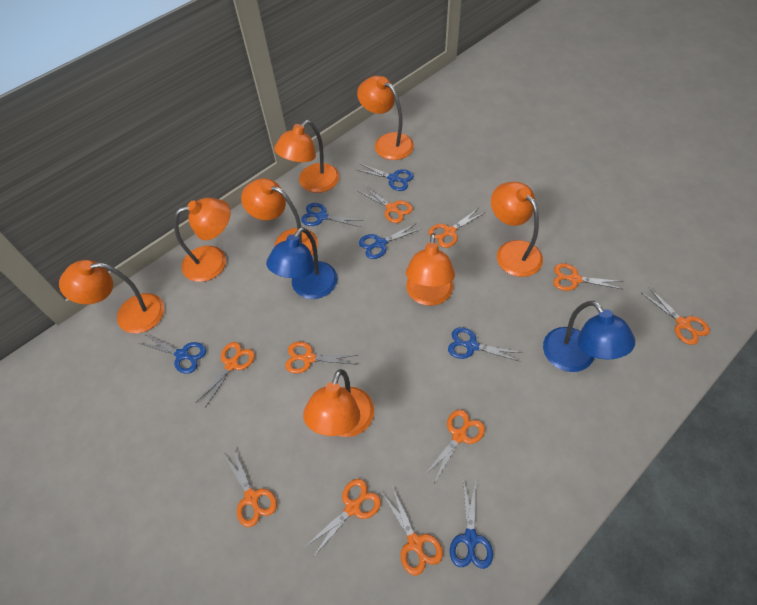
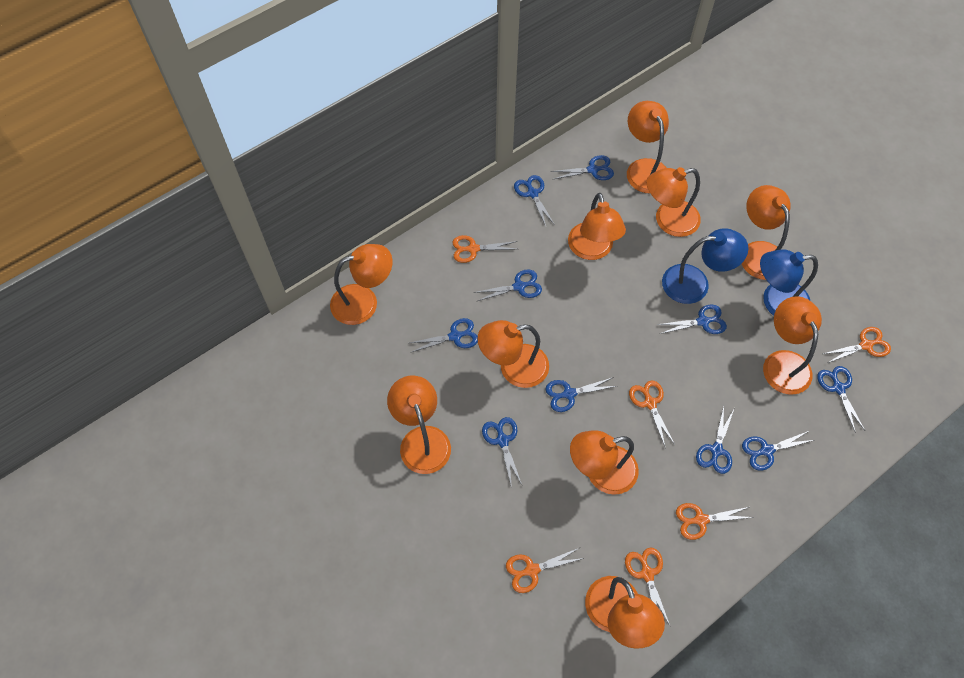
blue scissors: [139,334,206,374] [301,203,364,227] [355,163,414,191] [359,223,421,259] [448,327,523,362] [450,478,493,569] = 6 -> [410,318,478,352] [474,269,542,301] [482,417,522,488] [514,175,555,226] [546,377,617,412] [550,155,614,180] [657,304,727,334] [696,406,734,474] [742,431,814,471] [817,366,865,433] = 10
orange lamp: [59,260,164,333] [174,198,231,282] [241,178,318,255] [274,120,339,193] [303,369,374,437] [357,76,414,160] [406,233,455,306] [491,182,543,277] = 8 -> [330,244,393,325] [387,376,451,474] [477,320,549,388] [568,193,626,260] [570,430,639,495] [585,576,665,648] [627,101,669,193] [646,167,701,237] [742,185,791,280] [763,296,822,395] = 10
orange scissors: [197,342,255,408] [224,449,277,527] [285,342,358,374] [306,479,381,557] [358,185,413,223] [382,486,443,576] [424,410,485,481] [428,208,484,248] [553,263,624,291] [642,287,710,345] = 10 -> [452,235,518,263] [506,548,584,593] [625,547,670,626] [629,381,675,449] [676,503,754,540] [823,327,891,363] = 6

